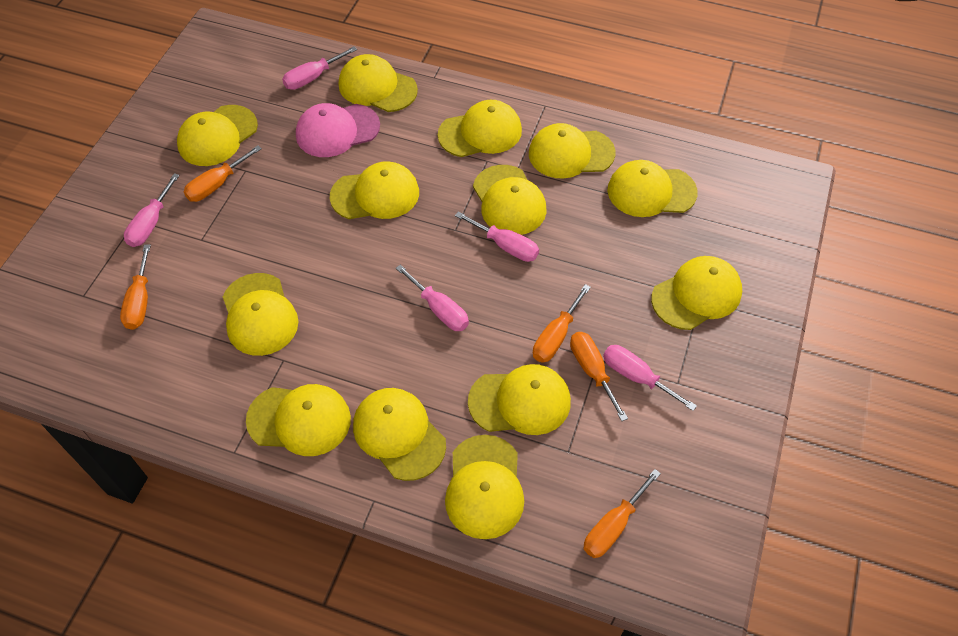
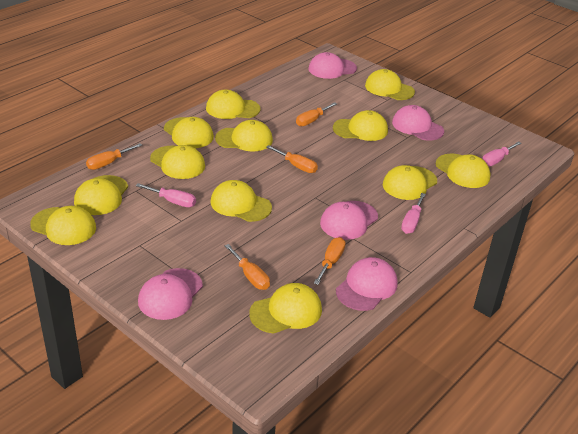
pink cap: [296,103,380,157] = 1 -> [138,268,203,320] [309,52,357,79] [320,201,378,240] [336,257,398,311] [392,105,444,141] = 5
pink screwdriver: [124,173,180,247] [282,47,357,90] [396,264,469,331] [455,211,539,262] [603,345,697,411] = 5 -> [136,183,196,207] [401,193,426,234] [482,141,522,166] = 3
yellow cap: [177,105,258,166] [223,273,298,356] [246,384,351,456] [330,161,419,219] [339,54,418,112] [353,388,446,481] [438,100,522,157] [445,435,524,539] [468,364,571,435] [473,165,547,235] [529,123,615,179] [608,160,698,217] [651,256,742,330] = 13 -> [30,206,96,245] [74,175,128,215] [150,145,205,179] [164,117,214,148] [206,89,261,119] [210,180,272,222] [215,120,273,152] [249,283,322,334] [333,110,388,141] [365,69,415,100] [383,165,437,200] [436,154,491,188] = 12

